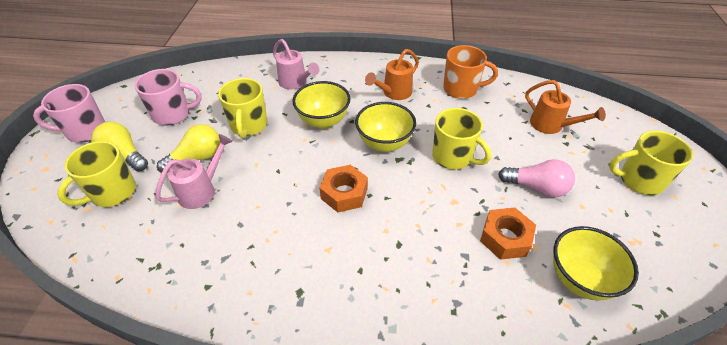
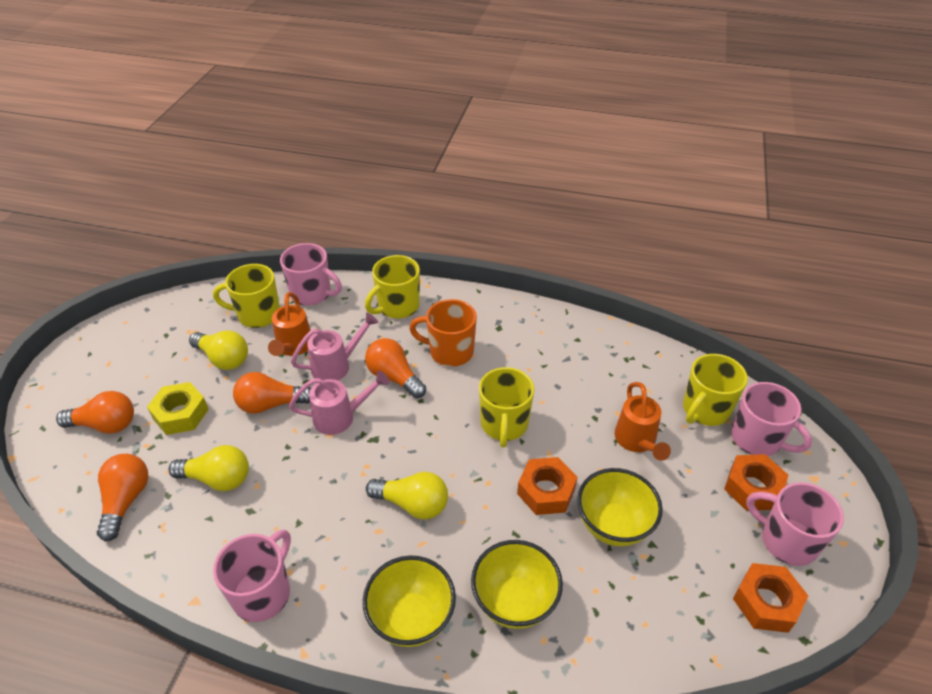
orange light bulb: none = 0 -> [56,391,134,434] [97,454,149,542] [233,372,311,414] [365,338,426,398] = 4
orange nut: [320,165,368,212] [480,208,536,260] = 2 -> [517,457,578,515] [724,454,788,511] [733,563,808,633] = 3
pink light bulb: [498,159,575,197] = 1 -> none = 0
pink mug: [33,84,105,143] [134,69,202,126] = 2 -> [213,530,291,622] [280,243,342,306] [731,382,812,456] [746,482,844,566] = 4
yellow light bulb: [91,122,148,171] [157,124,220,173] = 2 -> [169,445,249,491] [189,331,248,370] [366,472,448,520] = 3
yellow nut: none = 0 -> [147,382,209,435] = 1

